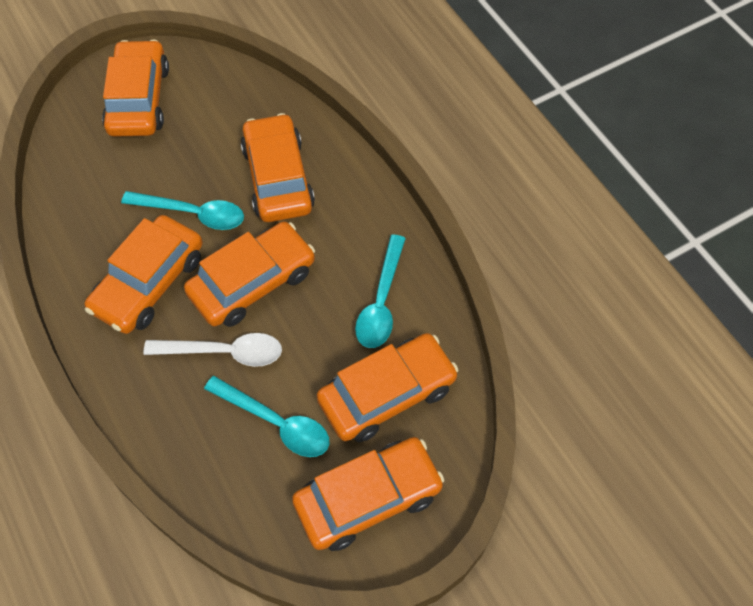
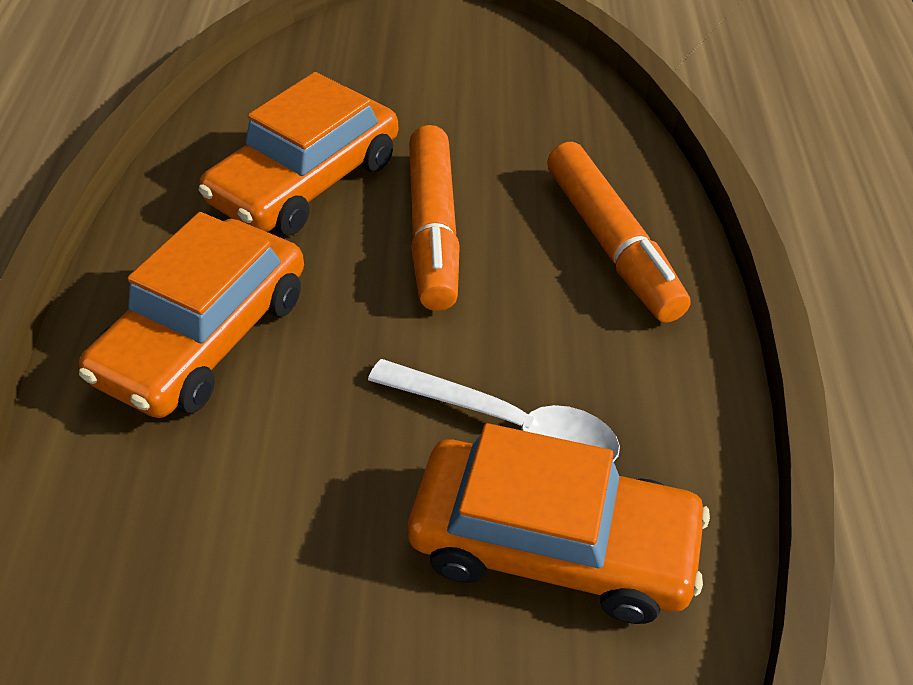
orange car: [85,215,203,334] [102,39,169,137] [184,222,315,327] [241,113,315,222] [292,437,444,551] [317,333,458,442] = 6 -> [79,212,304,418] [199,72,398,236] [408,423,710,624] = 3
orange marker: none = 0 -> [409,125,460,311] [547,142,690,323] = 2
turquoise spoon: [121,191,244,230] [204,376,329,457] [355,235,406,348] = 3 -> none = 0

